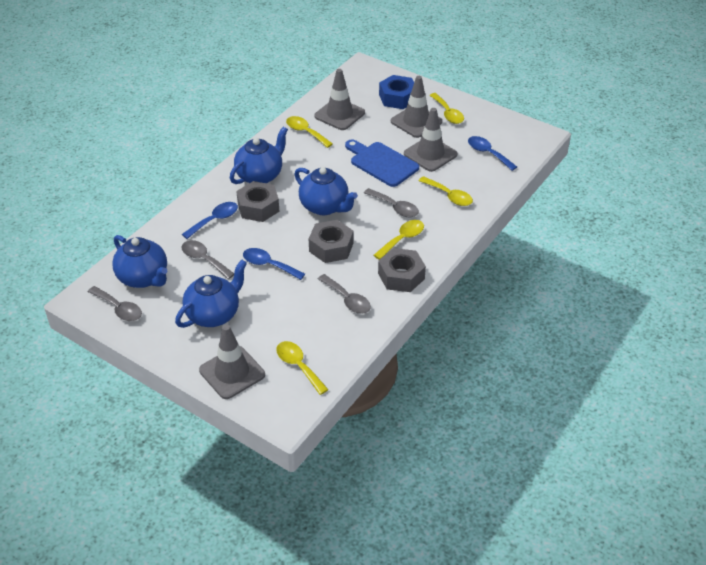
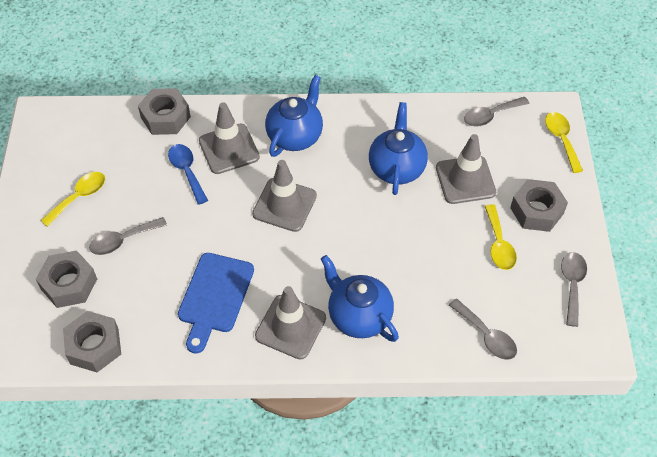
blue nut: [379,75,414,109] = 1 -> none = 0
blue spoon: [182,202,238,239] [243,248,305,280] [468,136,517,171] = 3 -> [168,144,208,205] = 1
blue teapot: [112,235,167,288] [175,260,247,328] [230,126,288,184] [294,167,358,215] = 4 -> [265,75,323,157] [321,255,399,342] [369,102,428,195] = 3
grey nut: [236,181,280,222] [309,220,354,263] [378,248,426,292] = 3 -> [36,250,97,308] [63,311,121,372] [138,88,191,135] [510,179,568,232] = 4
yellow spoon: [276,341,329,395] [286,116,333,148] [373,220,424,260] [419,176,473,206] [430,93,464,124] = 5 -> [40,172,105,227] [484,204,517,270] [545,112,583,173] = 3

